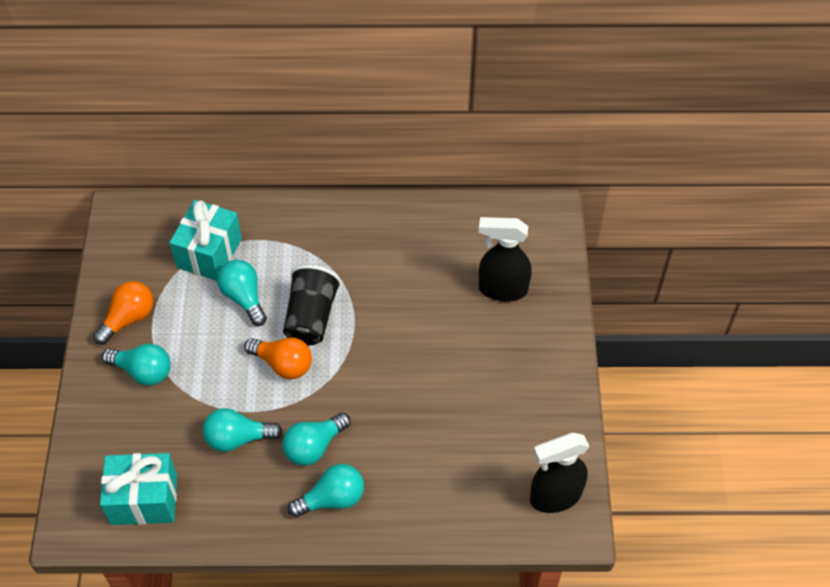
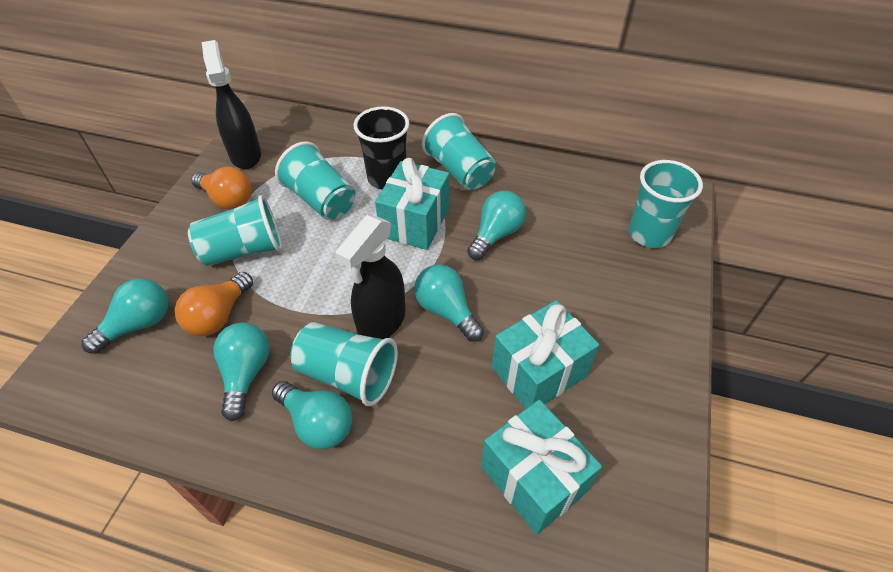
turquoise cup: none = 0 -> [188,195,282,266] [275,141,355,220] [290,322,398,406] [422,113,496,190] [629,160,703,248] = 5
turquoise gift: [100,453,177,525] [169,200,242,281] = 2 -> [375,158,449,250] [481,400,602,535] [492,300,599,409] = 3

